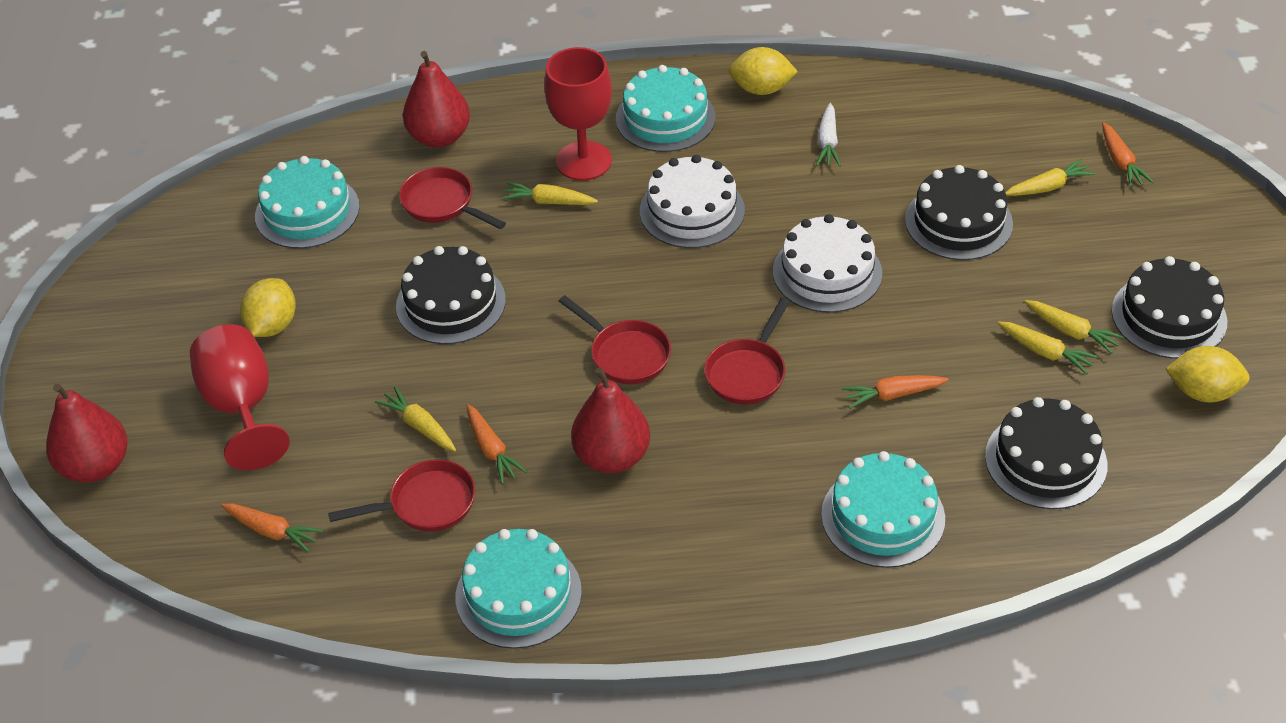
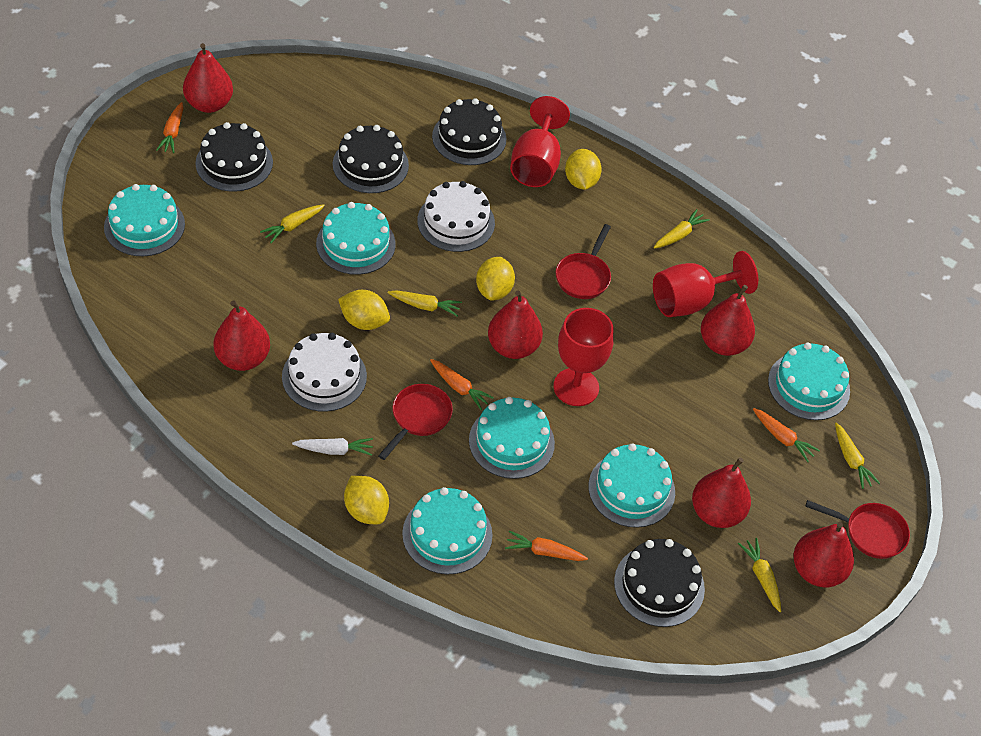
red goblet: [190,324,290,470] [544,47,612,181] = 2 -> [510,96,570,187] [553,308,614,406] [653,251,758,317] = 3
red pan: [328,459,475,532] [399,167,506,229] [559,295,671,384] [704,298,790,405] = 4 -> [378,384,453,460] [556,224,611,299] [805,500,910,559] = 3
red pear: [46,384,128,483] [403,51,470,148] [571,367,650,473] = 3 -> [183,43,233,113] [213,300,270,371] [488,290,543,359] [692,457,751,528] [701,285,755,356] [794,522,854,587] = 6
turquoise cake: [255,156,360,249] [456,529,582,649] [616,65,716,152] [821,451,945,568] = 4 -> [104,184,185,256] [316,202,395,275] [402,487,492,574] [469,397,555,479] [588,443,675,528] [768,342,850,420] = 6
yellow lemon: [240,278,296,337] [729,47,798,95] [1165,346,1250,402] = 3 -> [338,290,390,330] [344,476,389,524] [476,257,515,301] [565,149,602,190] = 4

